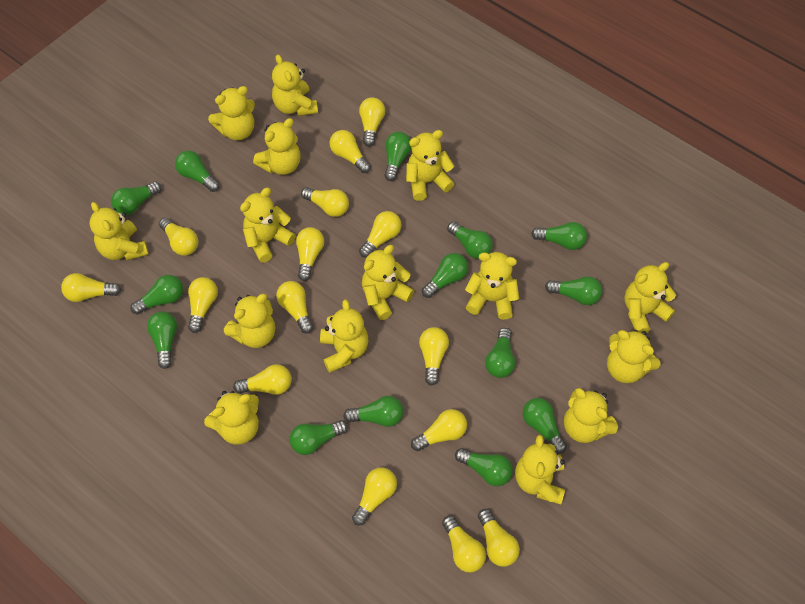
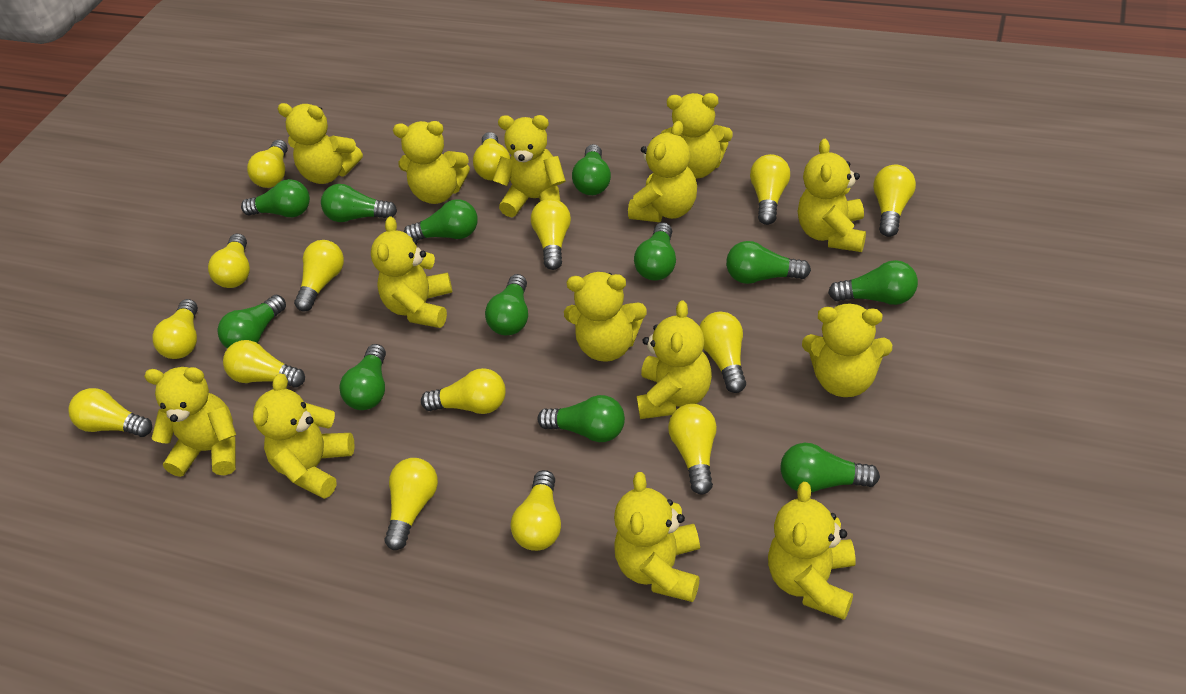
green light bulb: [111,181,161,215] [130,275,183,315] [147,311,177,369] [175,150,219,192] [289,420,348,455] [343,396,403,427] [384,132,412,181] [422,253,468,298] [447,221,493,259] [455,448,513,486] [485,328,515,378] [523,398,567,453] [531,222,587,250] [545,276,602,305] = 14 -> [217,295,286,349] [241,179,310,217] [321,184,397,222] [339,344,386,410] [404,199,478,241] [485,274,528,335] [537,395,625,442] [572,144,611,195] [634,222,676,281] [726,241,811,284] [780,443,880,492] [828,260,918,305] = 12
yellow teddy bear: [90,202,149,260] [204,391,259,445] [208,86,255,140] [224,294,275,348] [240,188,296,262] [253,118,301,175] [272,55,318,116] [320,299,368,373] [362,245,414,320] [406,130,454,201] [465,252,519,320] [515,435,565,504] [564,388,618,443] [607,330,660,383] [624,262,676,333] = 15 -> [144,367,236,477] [253,373,355,499] [277,103,363,184] [371,217,452,328] [393,121,470,204] [493,115,566,217] [564,272,647,362] [614,472,700,602] [628,121,697,222] [637,301,712,419] [660,93,733,179] [768,482,856,620] [798,139,866,252] [802,303,892,397] = 14

